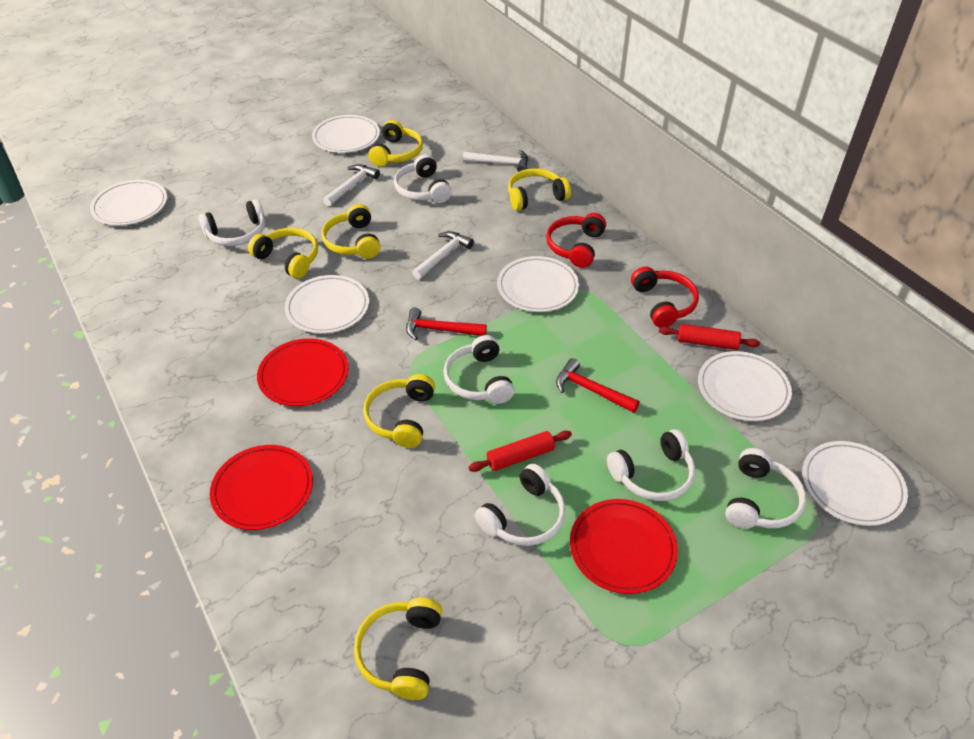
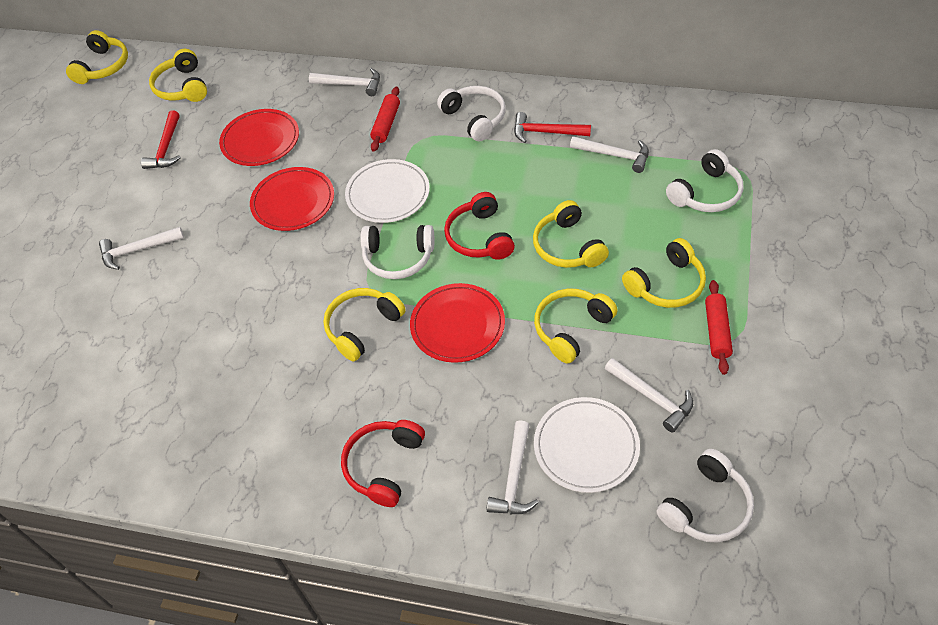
white hammer: [323,164,380,206] [412,231,474,280] [463,150,528,172] = 3 -> [99,227,184,270] [309,68,380,96] [487,420,539,514] [570,136,649,173] [605,358,693,432] = 5
white headphones: [199,199,265,246] [394,154,452,203] [444,335,515,404] [475,464,566,546] [607,429,695,501] [725,448,806,529] = 6 -> [360,225,435,279] [437,86,505,142] [657,449,754,543] [666,149,743,212] = 4
white plate: [90,180,167,226] [285,275,369,334] [312,115,380,153] [497,256,579,312] [698,351,792,421] [802,441,908,526] = 6 -> [345,159,430,223] [534,397,640,493] = 2

